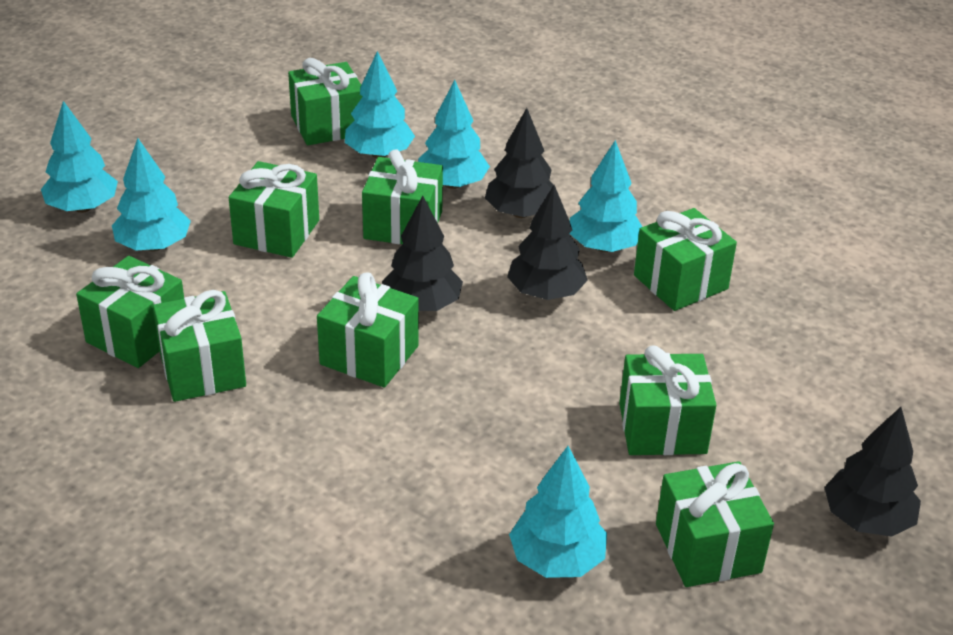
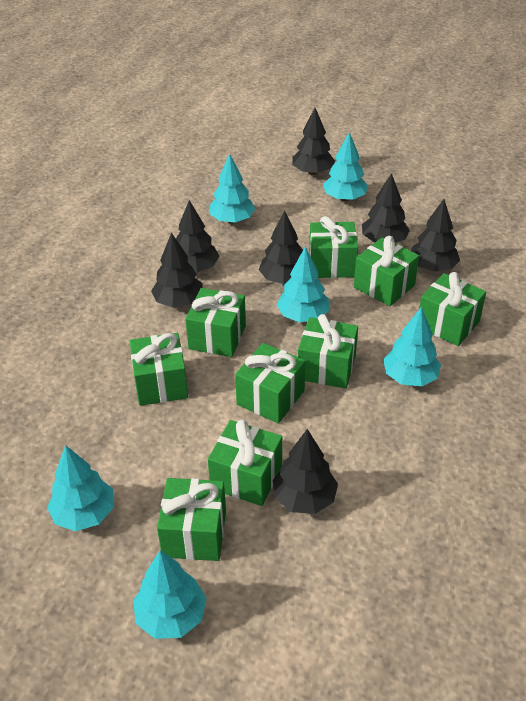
black tree: [382,196,463,311] [485,108,554,218] [507,185,588,300] [824,407,921,537] = 4 -> [151,233,203,308] [176,200,219,272] [259,210,303,284] [273,429,338,514] [292,108,335,175] [362,173,410,243] [411,199,460,271] = 7

